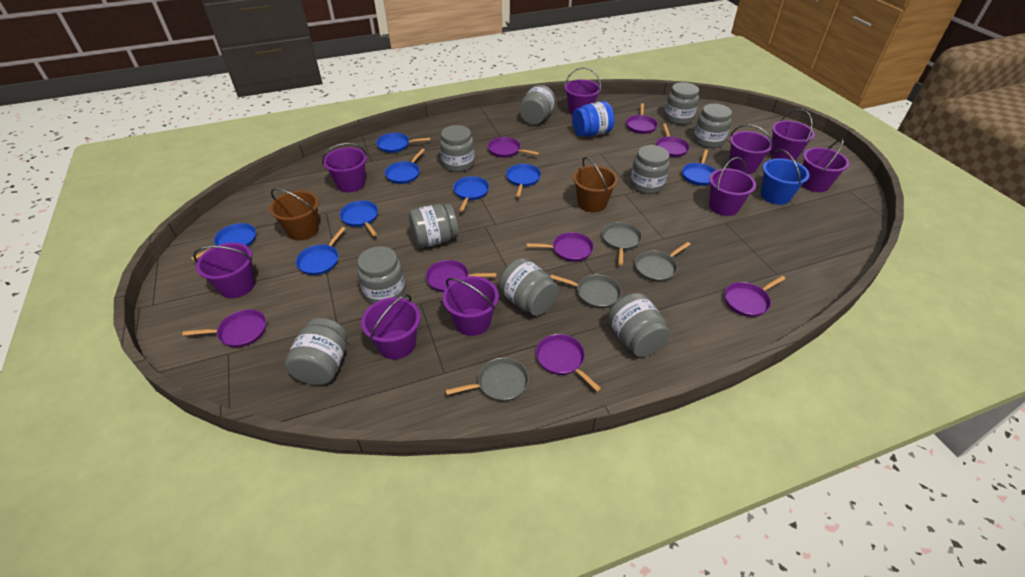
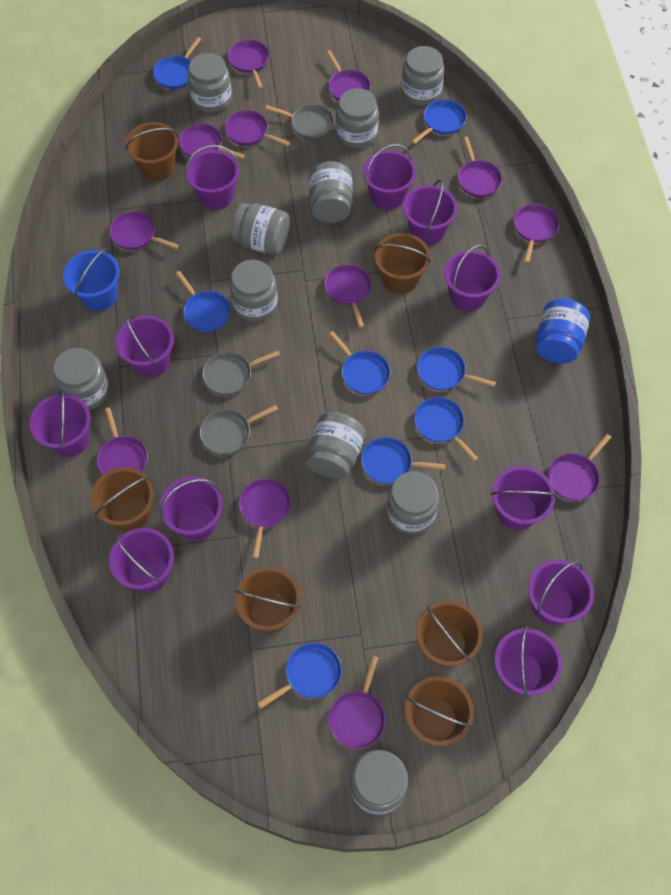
brown bucket: [269,188,319,241] [573,157,618,212] = 2 -> [91,467,154,532] [125,122,178,181] [235,567,301,633] [374,233,431,294] [405,676,474,746] [416,601,483,667] = 6
grey pan: [445,357,529,401] [551,274,622,309] [602,222,642,265] [635,242,691,282] = 4 -> [200,405,278,455] [202,351,280,395] [265,104,334,139] = 3
purple bucket: [193,243,255,298] [322,143,367,192] [361,294,420,360] [442,276,499,336] [564,67,601,115] [709,157,756,216] [729,125,773,174] [770,109,815,161] [802,139,849,192] = 9 -> [29,389,91,457] [109,528,174,593] [115,314,174,378] [160,476,223,541] [185,145,239,210] [363,144,416,210] [403,179,458,245] [444,245,501,311] [491,466,557,530] [494,626,562,697] [528,560,594,625] = 11
purple pan: [182,309,266,347] [426,260,497,292] [488,137,539,158] [526,232,594,262] [536,334,601,392] [626,103,658,134] [656,123,690,157] [725,276,786,317] = 8 -> [97,407,148,475] [110,211,179,250] [179,124,245,159] [225,110,290,146] [228,40,269,89] [239,479,291,559] [325,264,371,328] [326,50,371,101] [328,656,385,749] [458,137,502,197] [514,204,559,263] [548,434,611,501] = 12

